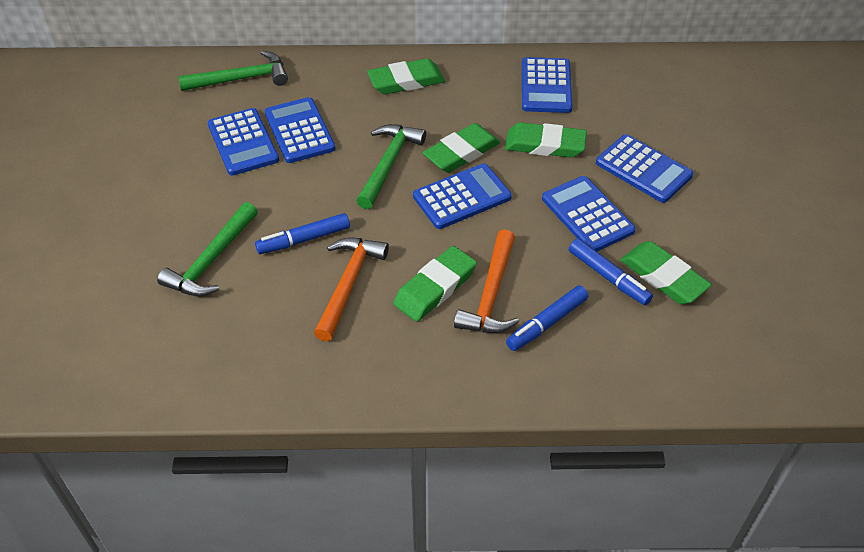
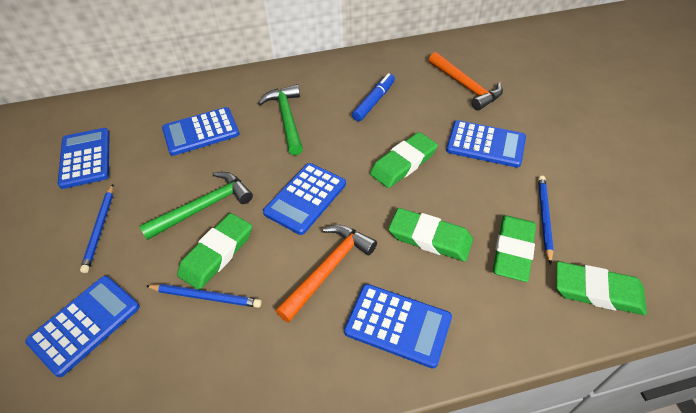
blue marker: [255,213,350,254] [506,285,588,351] [569,239,653,305] = 3 -> [352,73,395,121] = 1
blue pencil: none = 0 -> [80,184,113,273] [146,284,261,308] [538,176,554,265] = 3
green hammer: [157,202,258,296] [178,51,288,91] [356,124,426,209] = 3 -> [139,172,253,240] [258,84,303,155] = 2

